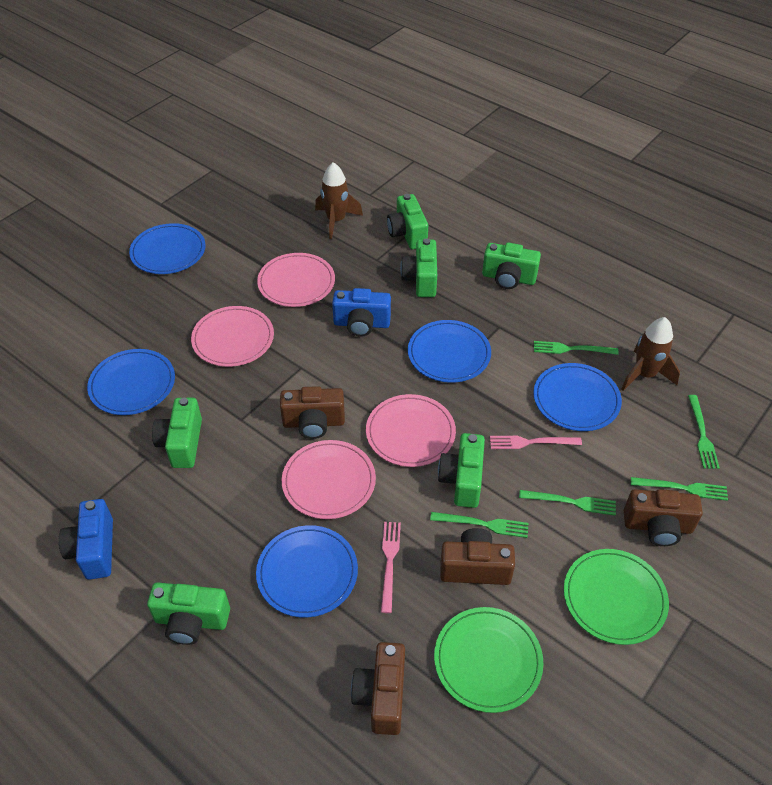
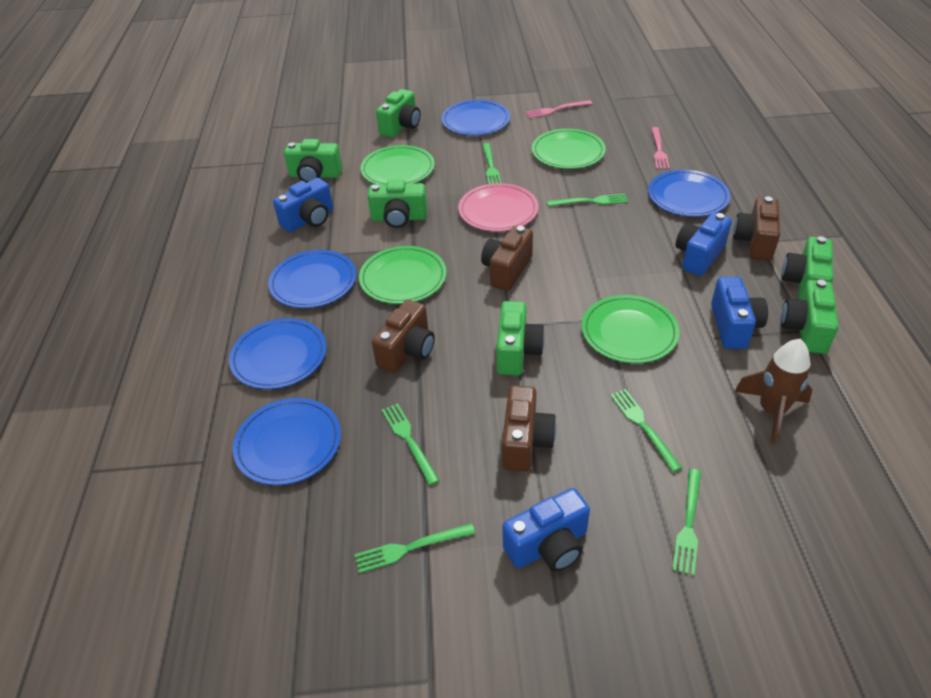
blue camera: [59,499,113,580] [332,288,391,337] = 2 -> [273,178,333,232] [502,488,590,571] [676,213,732,276] [711,277,768,349] = 4
brown rocket: [315,162,363,239] [621,317,680,391] = 2 -> [734,339,813,444] = 1
green fork: [430,512,529,538] [519,490,616,515] [534,341,618,355] [631,477,728,501] [688,395,720,469] = 5 -> [355,523,475,573] [382,403,440,485] [482,143,501,184] [547,194,628,206] [610,389,682,472] [672,469,701,576] = 6
green plate: [434,607,543,713] [564,549,669,645] = 2 -> [359,246,447,304] [360,145,435,185] [532,129,606,169] [582,295,680,363] = 4
pink plate: [191,306,274,367] [257,253,335,307] [282,440,376,519] [366,394,456,467] = 4 -> [458,183,539,232] = 1

